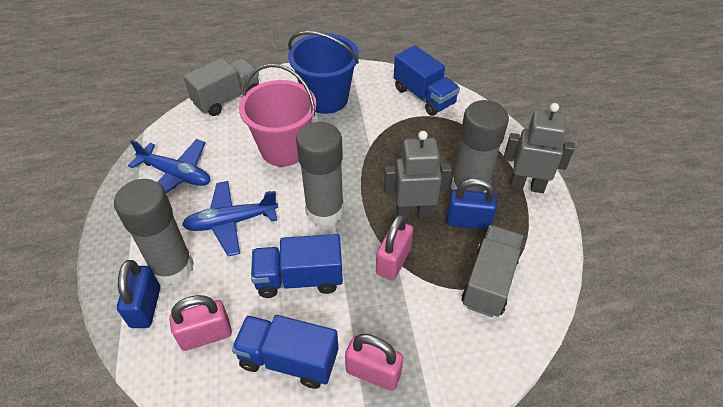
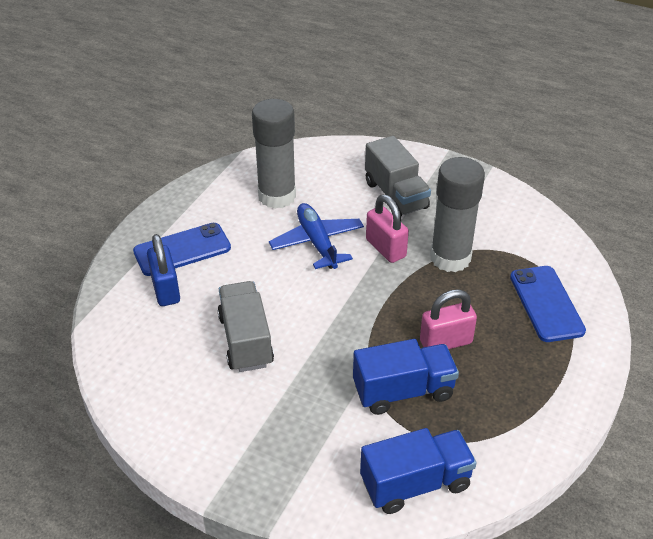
blue bucket: [288,31,359,114] = 1 -> none = 0
blue padlock: [117,260,160,328] [447,178,497,230] = 2 -> [147,234,180,306] = 1
blue phone: none = 0 -> [133,223,231,276] [510,266,586,342] = 2
blue plane: [128,139,210,193] [182,181,278,256] = 2 -> [269,203,364,269] = 1
blue truck: [232,315,338,389] [251,234,343,298] [394,45,460,116] = 3 -> [353,339,459,415] [360,428,477,514] = 2
grey glue stick: [114,179,194,286] [296,122,344,226] [451,100,509,193] = 3 -> [252,99,296,209] [430,157,485,272] = 2
grey robot: [384,131,452,218] [504,103,575,193] = 2 -> none = 0
pink bucket: [239,64,317,167] = 1 -> none = 0
pink padlock: [169,295,232,351] [345,334,403,391] [376,214,413,280] = 3 -> [366,194,409,263] [420,289,477,349] = 2

